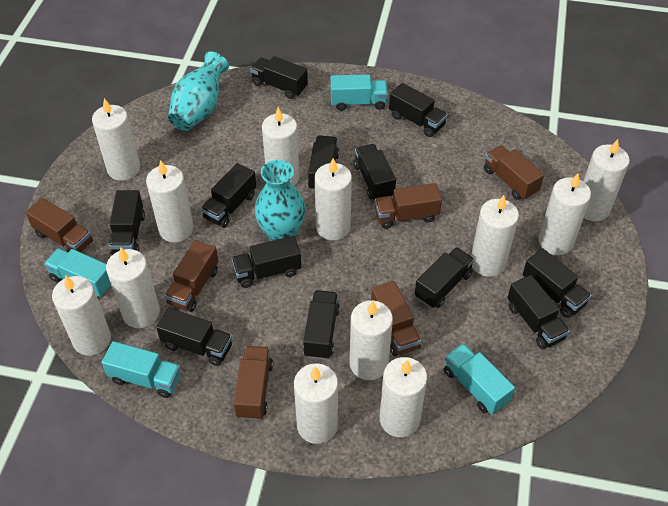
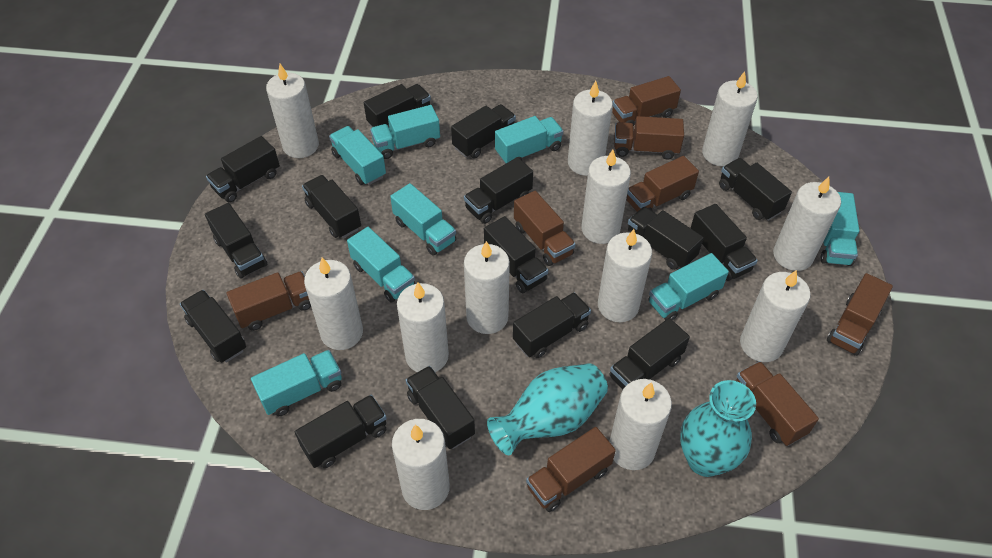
black truck: [109,190,145,255] [156,308,232,366] [201,163,256,228] [231,236,301,288] [250,56,308,99] [303,290,340,360] [308,135,339,191] [354,144,396,200] [389,83,448,137] [415,247,474,308] [507,275,570,349] [523,248,592,318] = 12 -> [180,290,246,363] [205,203,268,279] [206,136,280,203] [295,395,387,468] [302,175,361,238] [364,84,431,127] [406,366,475,449] [451,104,516,159] [464,157,533,224] [484,216,548,293] [513,292,591,358] [609,318,690,389] [628,207,704,270] [691,204,758,281] [719,158,792,221] = 15
brown truck: [26,198,93,252] [165,240,218,312] [234,346,273,420] [371,281,421,356] [375,183,442,229] [484,145,544,200] = 6 -> [227,271,311,331] [514,191,575,266] [526,427,616,512] [612,76,681,126] [614,116,684,160] [626,156,699,212] [736,361,819,446] [827,273,893,356] = 8
turquoise truck: [44,248,112,297] [101,341,181,398] [330,74,388,111] [444,344,515,414] = 4 -> [251,350,342,416] [329,126,386,185] [347,227,415,303] [370,105,440,159] [390,183,456,256] [495,116,563,164] [648,253,729,320] [821,192,859,266] = 8

